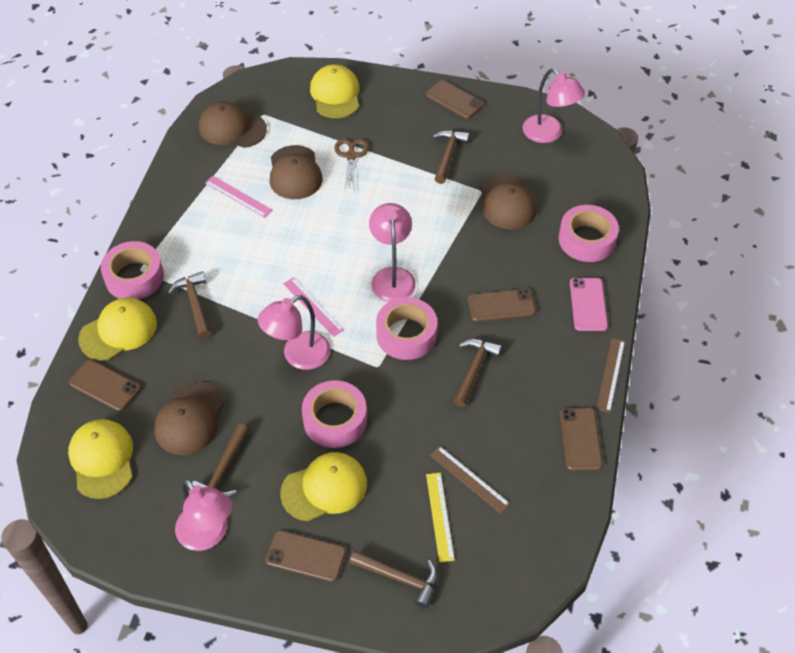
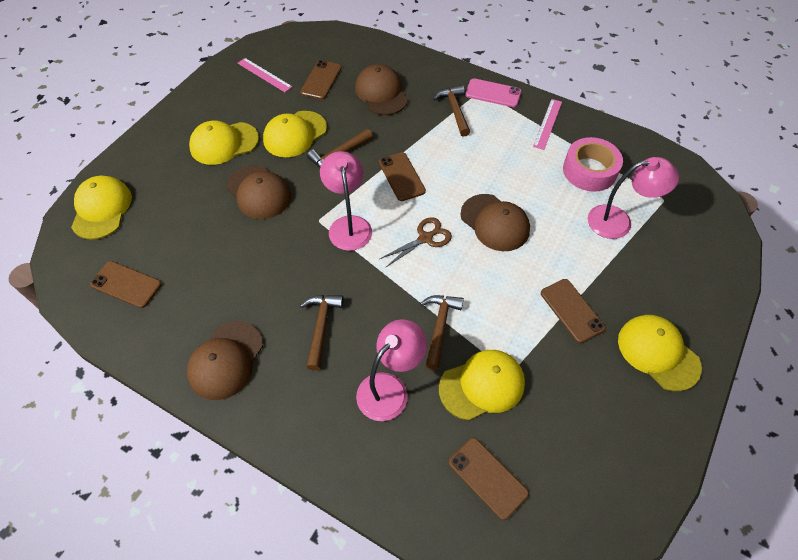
brown hammer: [168,271,211,338] [192,424,249,497] [350,550,438,608] [432,130,470,184] [453,339,502,407] = 5 -> [300,295,344,371] [307,129,373,168] [420,295,464,370] [433,85,470,137] = 4
brown ruler: [430,446,510,514] [596,338,625,413] = 2 -> none = 0
pink lamp: [175,479,232,551] [258,295,330,370] [369,203,416,302] [522,68,585,143] = 4 -> [320,151,372,251] [356,319,427,421] [588,157,679,239] = 3
pink tape: [101,241,164,300] [302,380,367,448] [376,297,437,360] [559,205,619,262] = 4 -> [563,137,623,192] = 1
yellow cap: [68,419,133,499] [78,298,157,360] [280,452,367,521] [310,64,359,118] = 4 -> [71,176,132,240] [189,120,259,165] [263,111,327,157] [439,350,525,421] [618,315,702,391] = 5
yellow ruler: [426,473,455,562] = 1 -> none = 0

